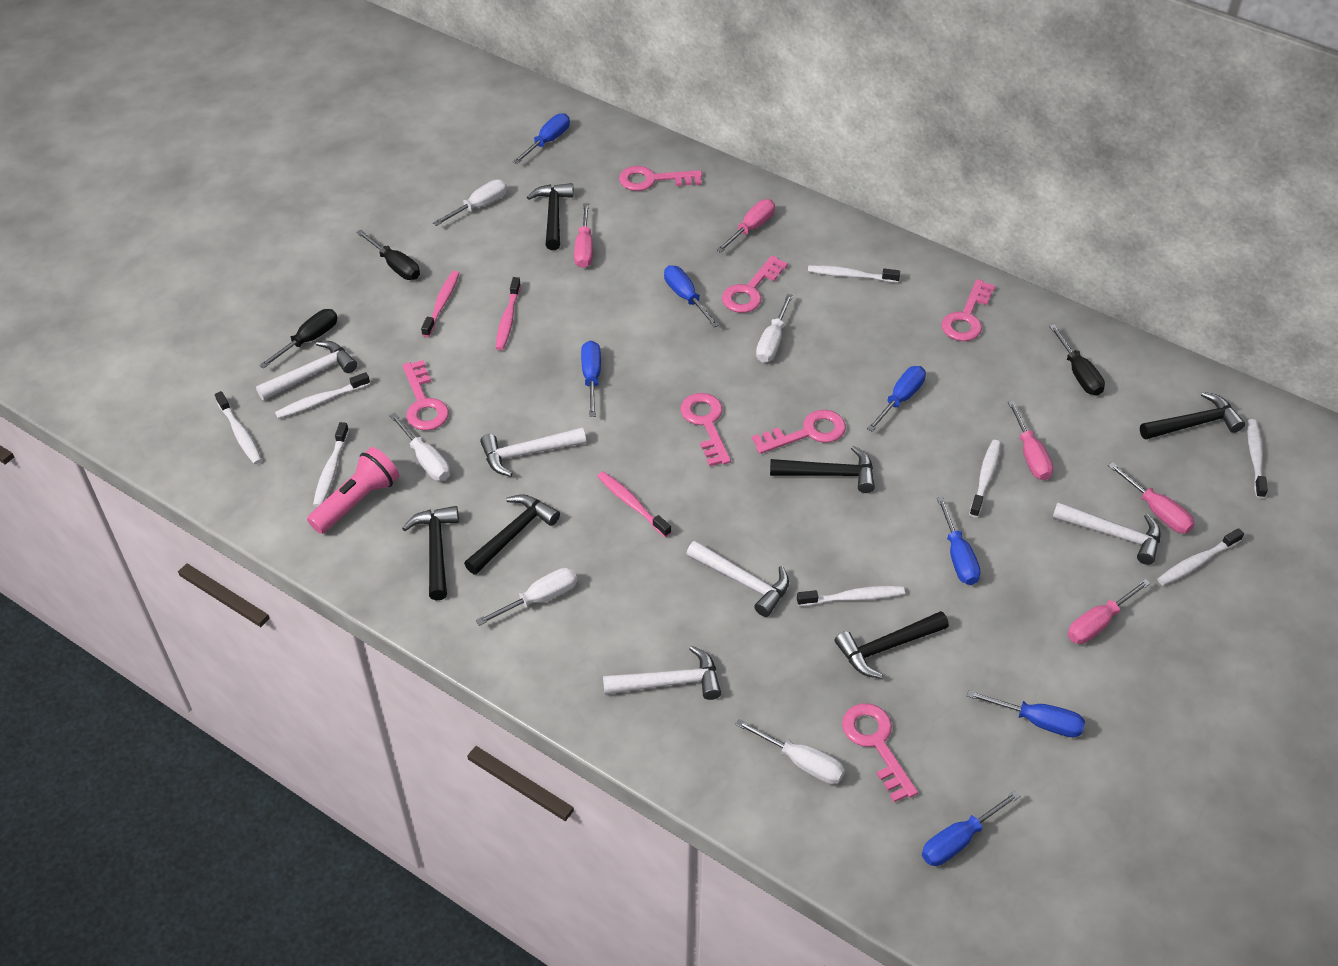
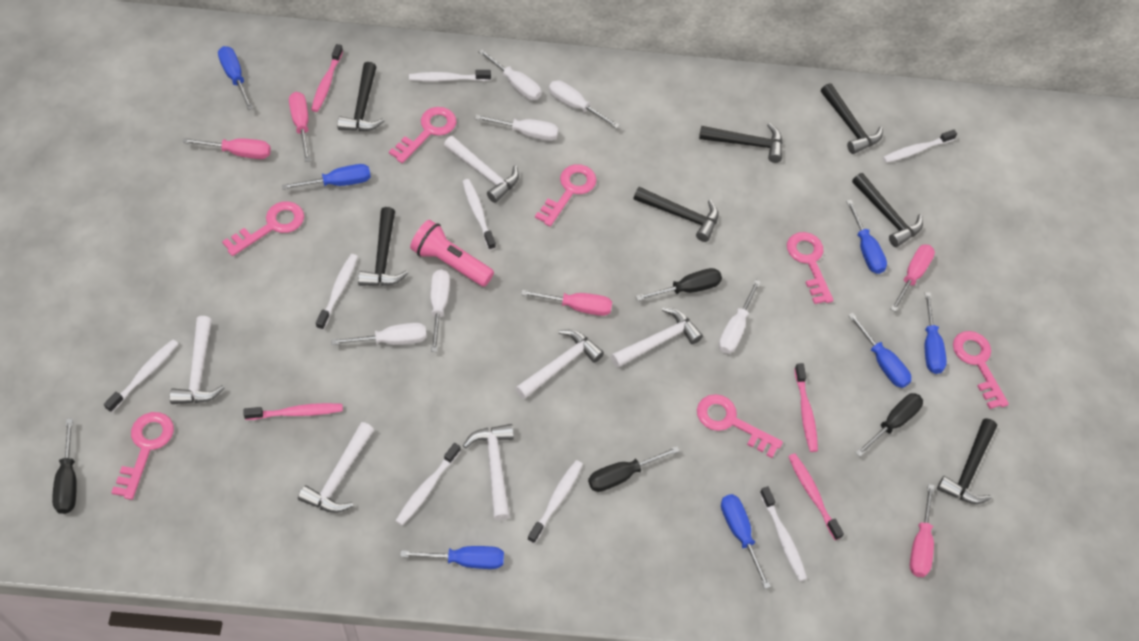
black hammer: [402,506,459,600] [464,494,560,575] [527,183,574,250] [770,446,875,493] [835,611,949,679] [1140,392,1245,439] = 6 -> [337,62,384,131] [358,207,408,286] [634,187,719,242] [699,123,783,163] [821,83,883,154] [852,173,923,247] [937,418,997,504] = 7
black screwdriver: [259,309,337,369] [356,230,420,280] [1049,324,1105,396] = 3 -> [52,418,77,514] [588,446,680,492] [635,268,722,301] [855,393,923,457] = 4
pink toothbrush: [421,271,459,337] [496,277,521,350] [597,471,671,537] = 3 -> [243,403,343,420] [311,44,343,112] [788,453,844,540] [794,363,818,452] = 4
white hammer: [256,341,357,400] [480,427,586,477] [603,645,721,700] [686,540,789,617] [1052,502,1160,565] = 5 -> [170,316,224,404] [298,422,374,513] [444,136,519,203] [463,424,514,520] [515,329,604,399] [611,307,703,368] = 6
white screwdriver: [389,413,450,481] [433,179,507,226] [476,568,577,626] [735,719,845,784] [756,294,793,363] = 5 -> [331,323,427,345] [431,269,450,352] [475,115,558,141] [478,49,542,100] [549,80,620,129] [719,279,761,354] = 6

